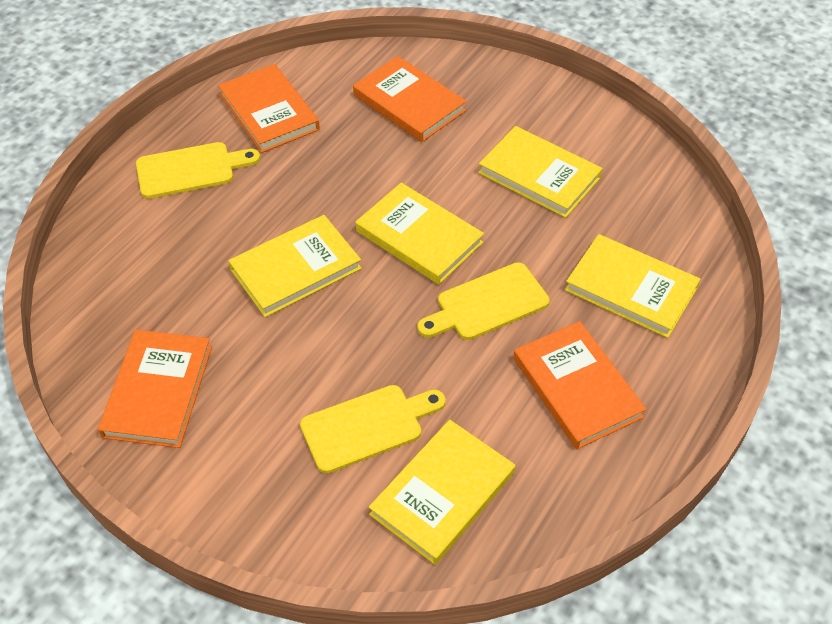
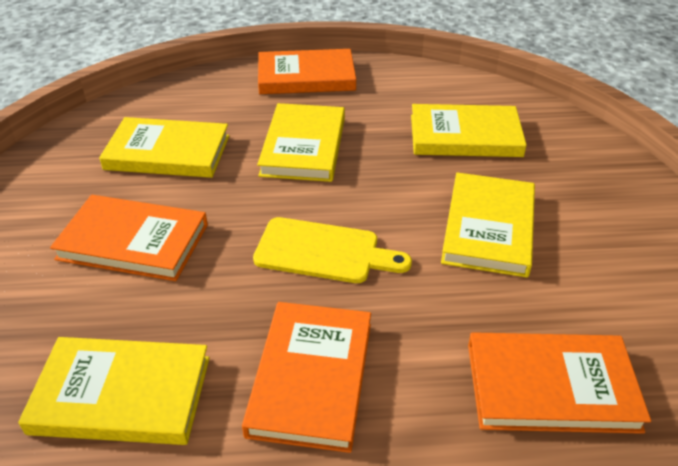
yellow cutting board: [136,142,260,199] [300,385,446,473] [417,262,550,340] = 3 -> [253,217,412,283] = 1

